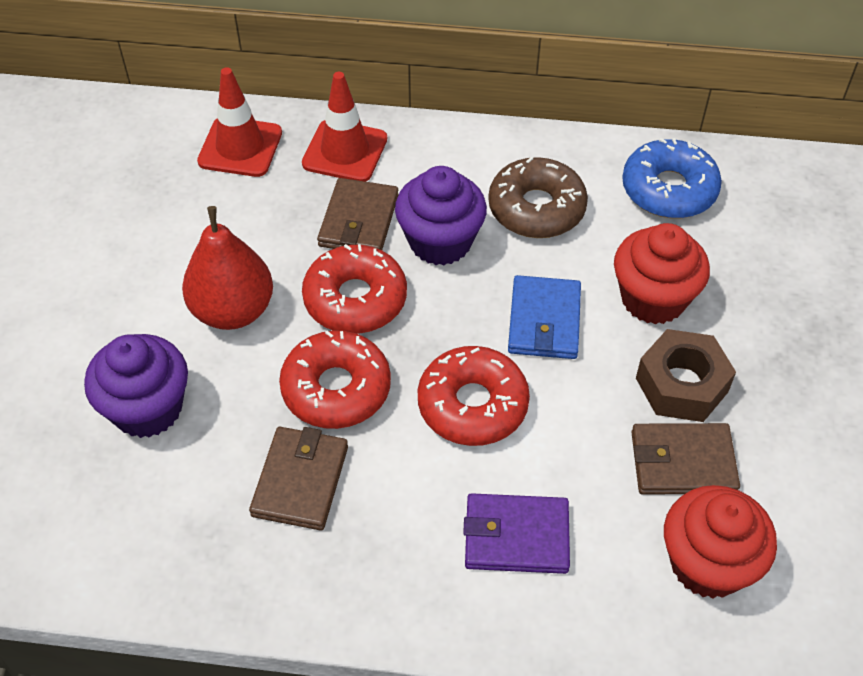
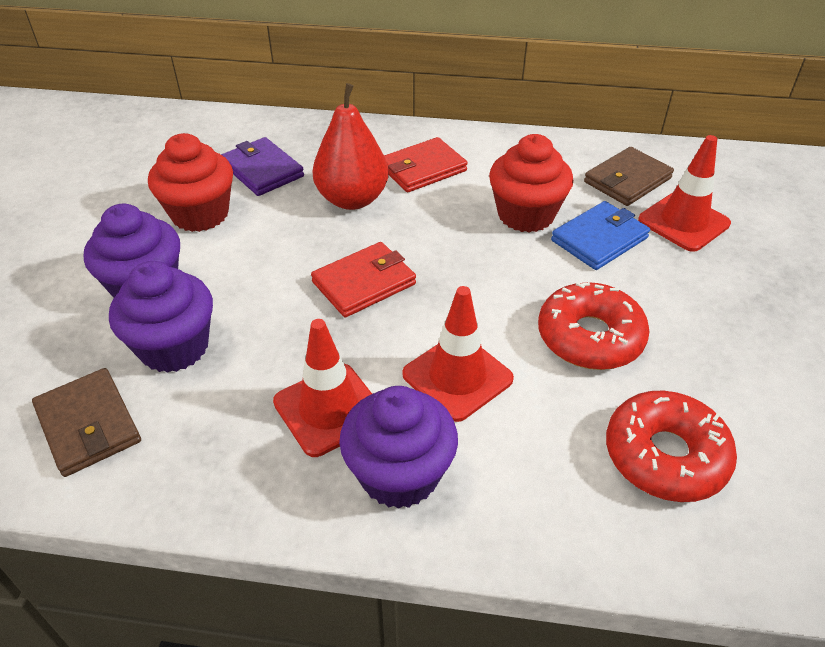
blue donut: [622,138,722,218] = 1 -> none = 0
brown donut: [488,157,588,238] = 1 -> none = 0
brown nut: [636,329,736,422] = 1 -> none = 0
brown wallet: [249,427,348,531] [317,178,399,250] [631,423,740,494] = 3 -> [32,368,141,477] [584,147,674,206] = 2
purple cupcake: [84,334,188,438] [395,166,487,265] = 2 -> [84,204,180,298] [109,261,213,373] [339,386,458,509] = 3
red donut: [279,330,391,429] [302,244,407,334] [418,346,530,446] = 3 -> [538,282,650,370] [606,391,737,502] = 2
red traffic cone: [197,67,282,177] [302,72,387,182] = 2 -> [273,319,372,457] [402,286,514,422] [638,135,731,252] = 3
red wallet: none = 0 -> [311,242,416,318] [384,137,468,193] = 2

